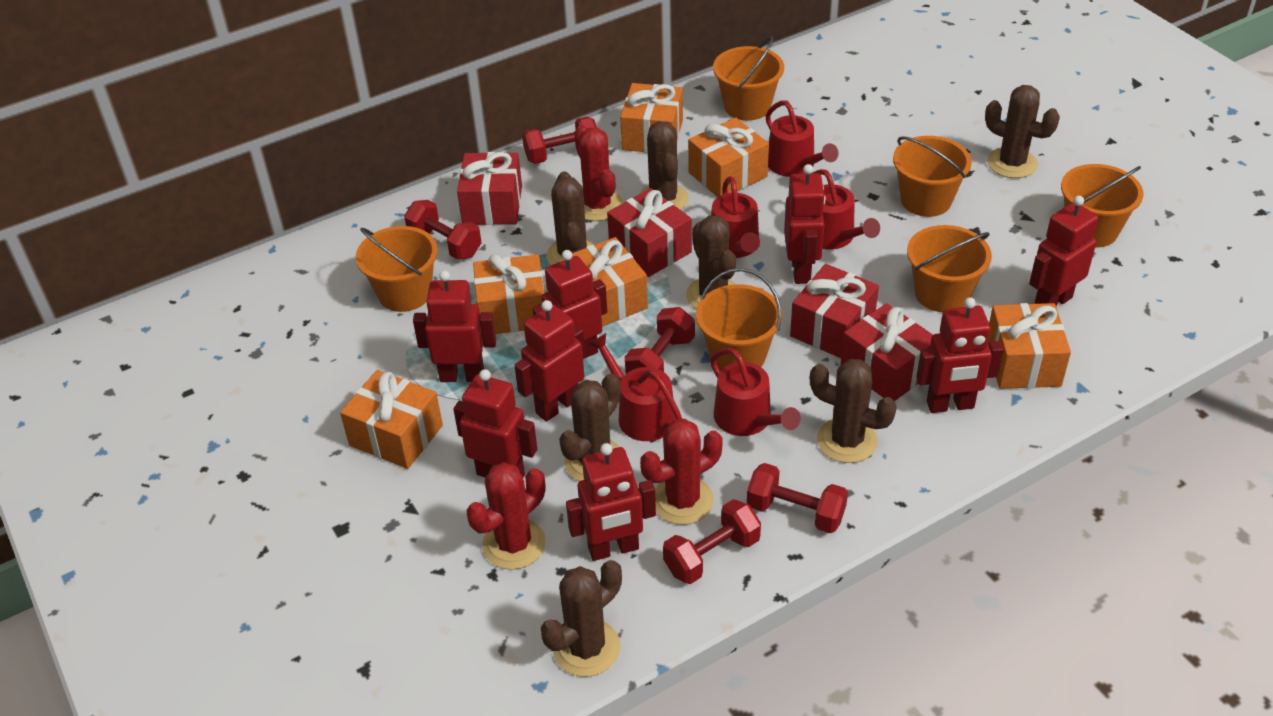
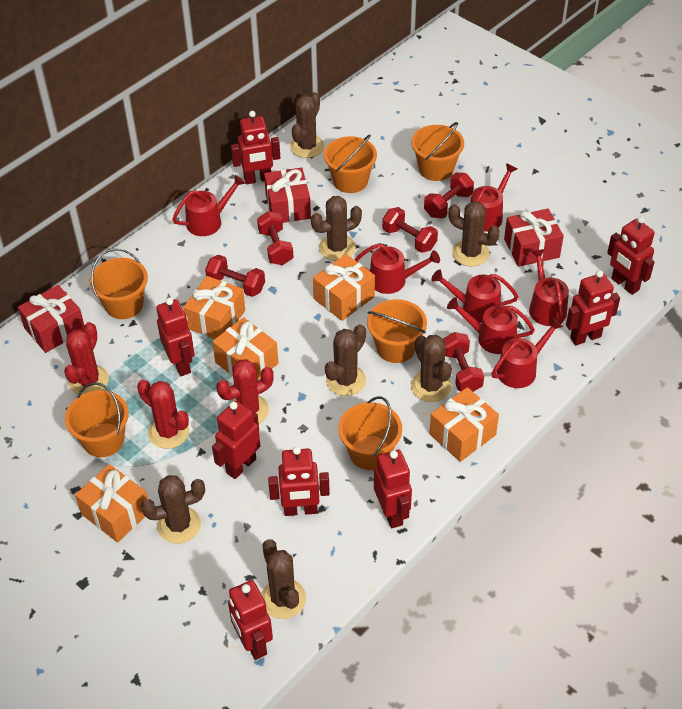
orange gift: [340,370,443,469] [473,254,544,334] [572,237,648,327] [620,83,683,153] [688,118,769,197] [988,303,1071,389] = 6 -> [75,464,148,543] [183,276,245,339] [212,317,278,380] [313,254,375,321] [429,387,499,462] = 5
red gift: [457,152,522,225] [607,188,692,277] [790,264,879,358] [840,303,933,401] = 4 -> [18,285,84,353] [264,168,311,223] [504,209,564,267] = 3
red watering can: [589,333,682,441] [710,348,801,436] [711,176,760,258] [765,100,838,177] [813,169,880,249] = 5 -> [172,175,245,236] [355,243,440,294] [431,269,519,323] [447,297,535,354] [470,163,517,232] [492,318,563,388] [529,249,569,326] = 7

